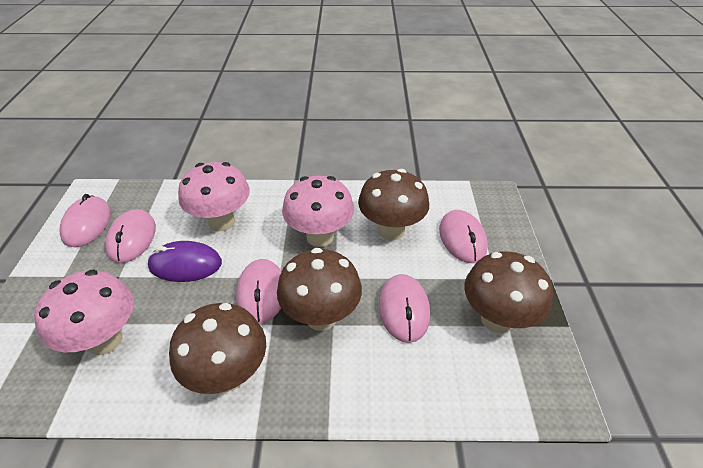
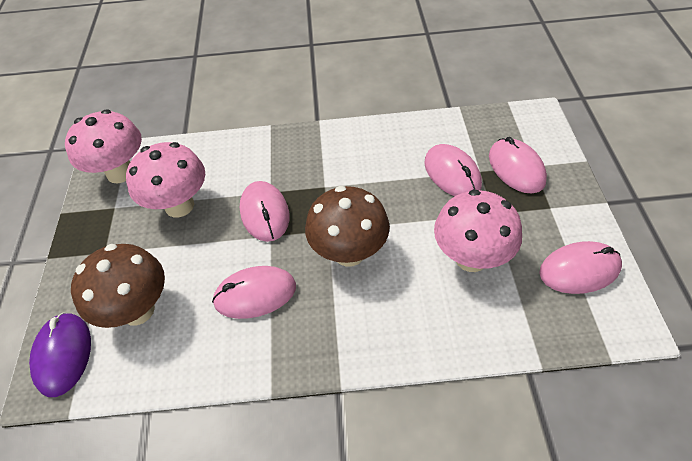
brown mushroom: [169,303,266,394] [277,248,362,331] [358,169,429,240] [464,251,553,333] = 4 -> [71,244,165,328] [305,186,390,267] = 2

